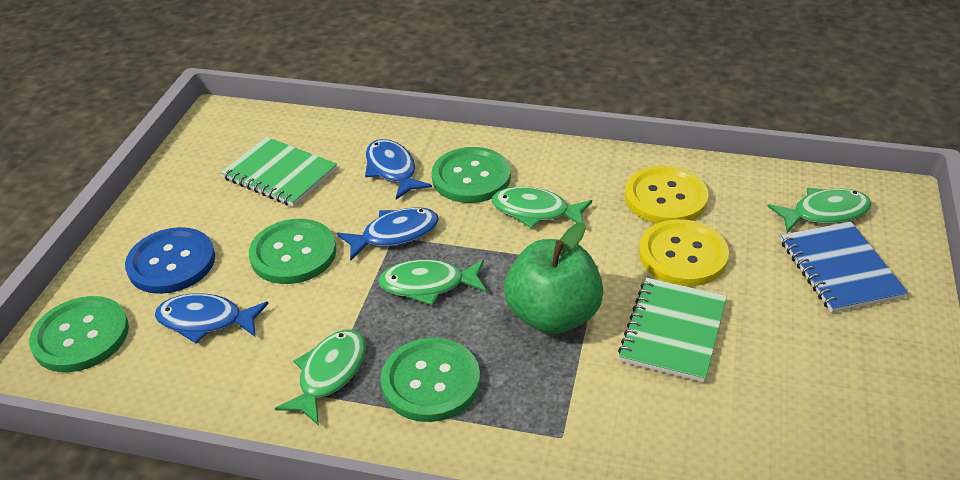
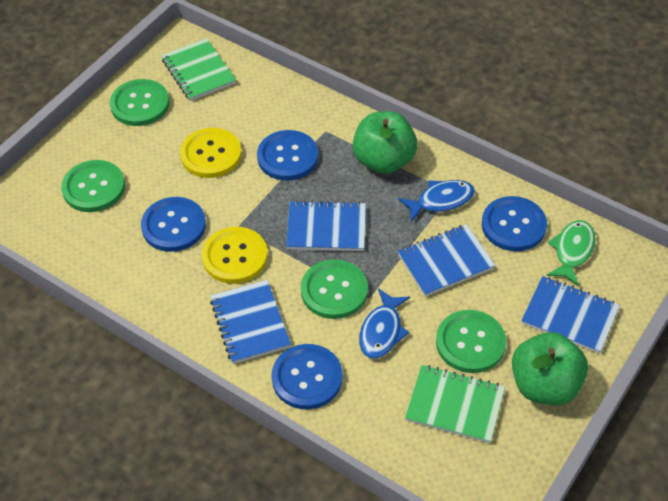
blue button: [125,227,215,294] = 1 -> [141,197,206,252] [257,130,318,181] [272,344,343,409] [482,196,547,251] = 4
blue fish: [155,293,269,344] [337,207,439,260] [365,139,432,200] = 3 -> [359,289,410,359] [398,180,475,222] = 2
blue notebook: [781,222,908,313] = 1 -> [210,280,291,364] [286,200,366,251] [398,224,495,297] [521,276,620,354] = 4
green apple: [504,222,604,334] = 1 -> [353,111,417,174] [512,332,588,405] = 2
green fish: [275,329,366,426] [378,259,487,306] [492,187,592,229] [767,188,872,233] = 4 -> [547,220,596,286] = 1

